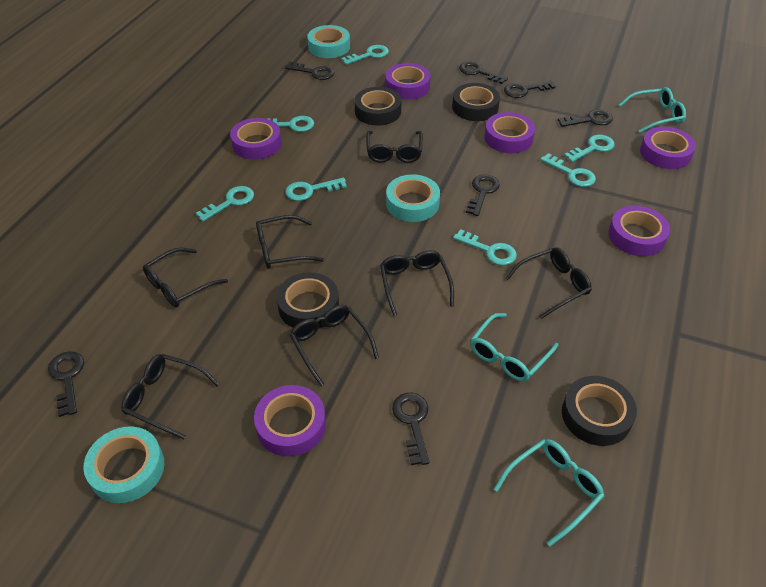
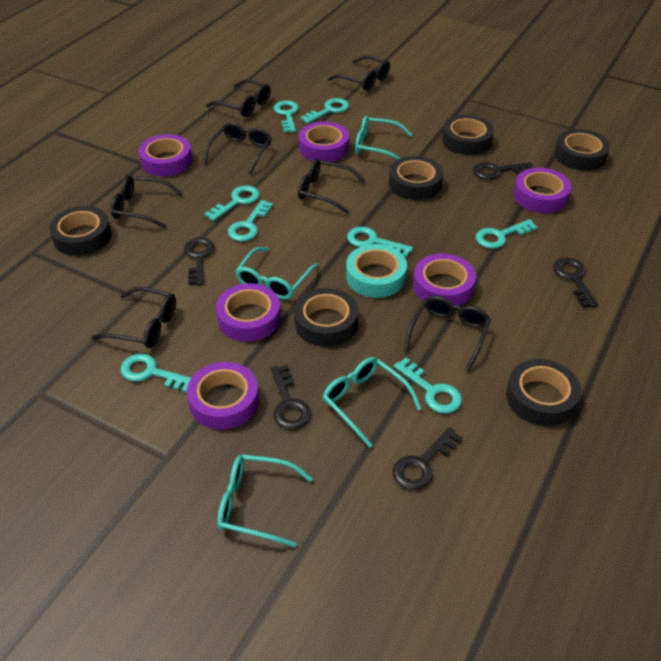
black key: [48,351,84,417] [285,62,335,80] [392,393,429,465] [459,61,508,84] [466,175,500,216] [504,80,556,98] [558,109,613,127] = 7 -> [184,237,215,285] [271,365,311,430] [393,428,463,490] [473,162,533,180] [553,258,598,308] = 5
black tape: [277,272,339,328] [354,87,401,126] [452,83,500,121] [562,376,637,446] = 4 -> [49,206,111,256] [294,288,358,347] [389,156,443,200] [442,115,494,155] [506,359,581,426] [554,129,610,171] = 6
turquoise glasses: [470,313,558,381] [494,439,604,546] [619,87,686,133] = 3 -> [217,454,313,547] [235,247,319,299] [323,357,422,448] [355,116,413,160] = 4
turquoise key: [196,186,254,222] [267,116,314,132] [285,177,347,201] [341,45,389,65] [453,229,517,266] [540,153,596,187] [564,135,615,162] = 7 -> [121,354,191,393] [204,186,260,221] [228,200,273,241] [274,101,299,132] [300,98,349,124] [347,227,413,257] [394,358,462,414] [475,219,538,249] = 8
turquoise tape: [83,426,164,503] [307,25,350,58] [386,174,440,222] = 3 -> [346,244,407,298] = 1

